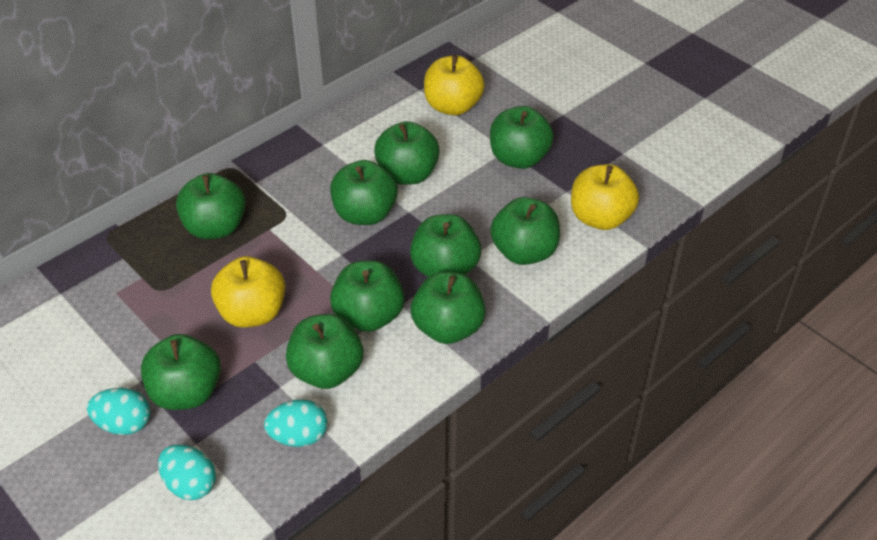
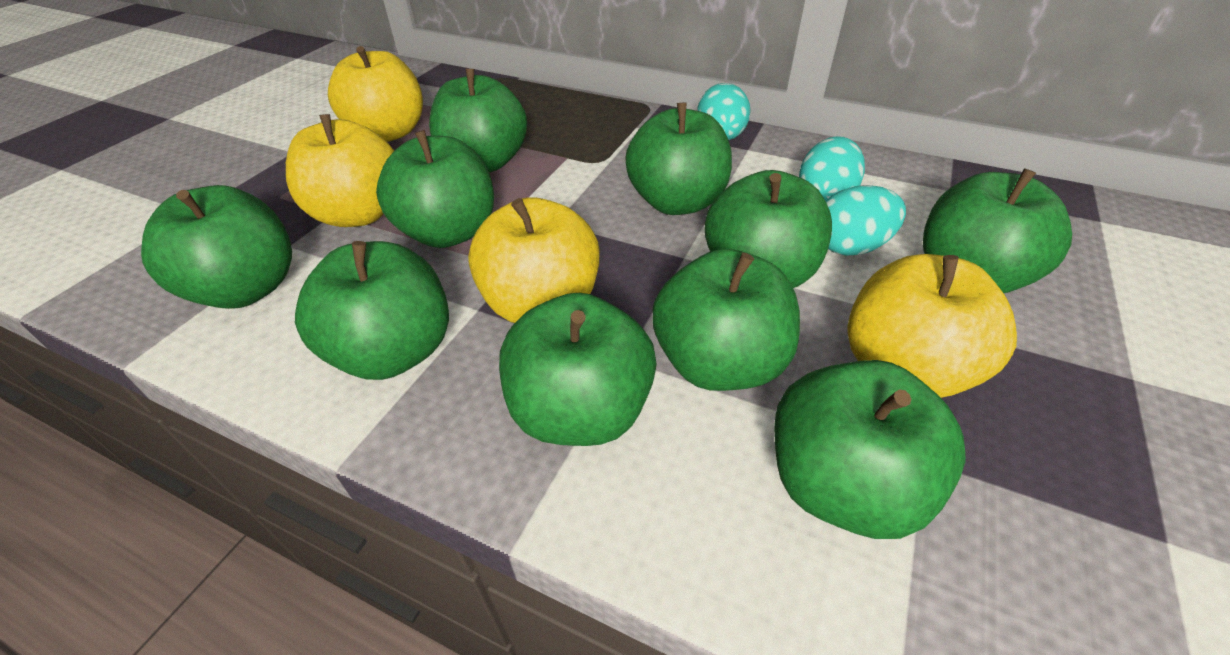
yellow apple: [211,256,285,327] [424,55,485,116] [571,164,639,230] = 3 -> [286,114,394,227] [328,46,423,142] [468,197,600,323] [847,254,1017,398] = 4

